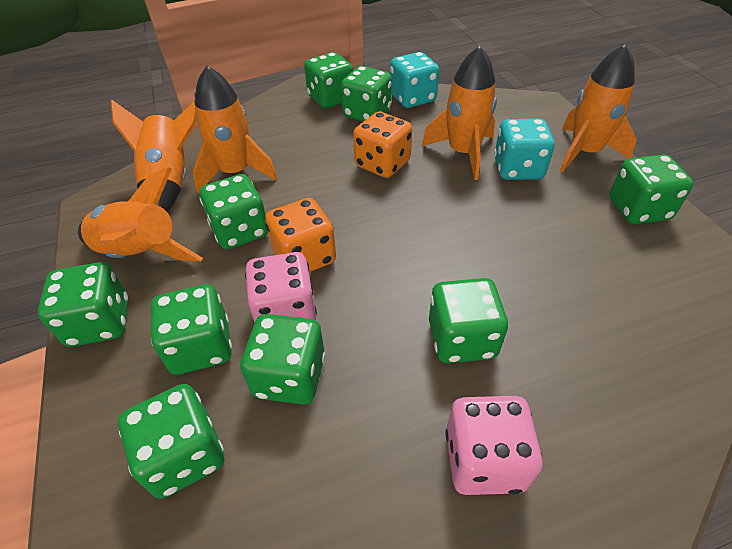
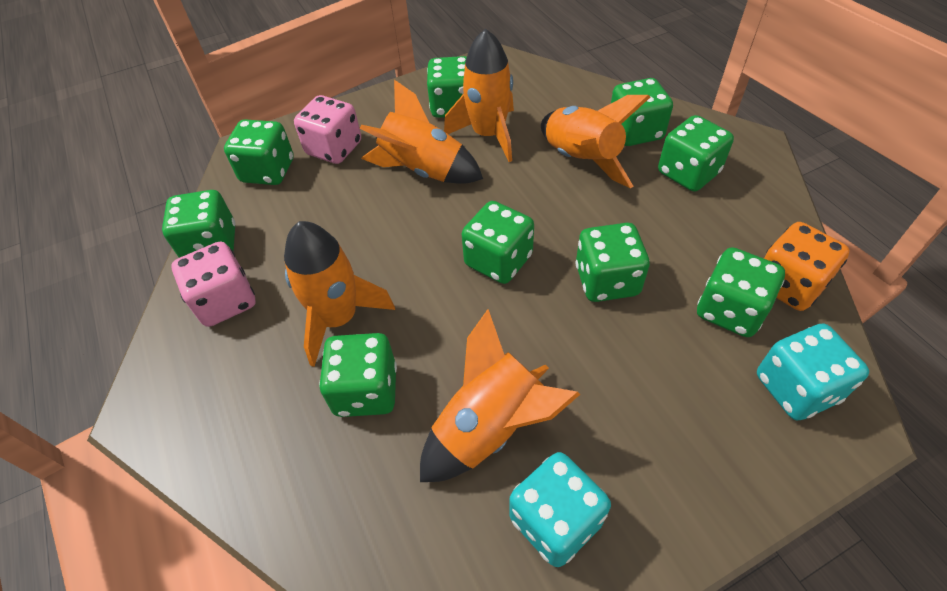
orange dice: [265,198,336,272] [353,112,412,178] = 2 -> [764,222,850,311] = 1

